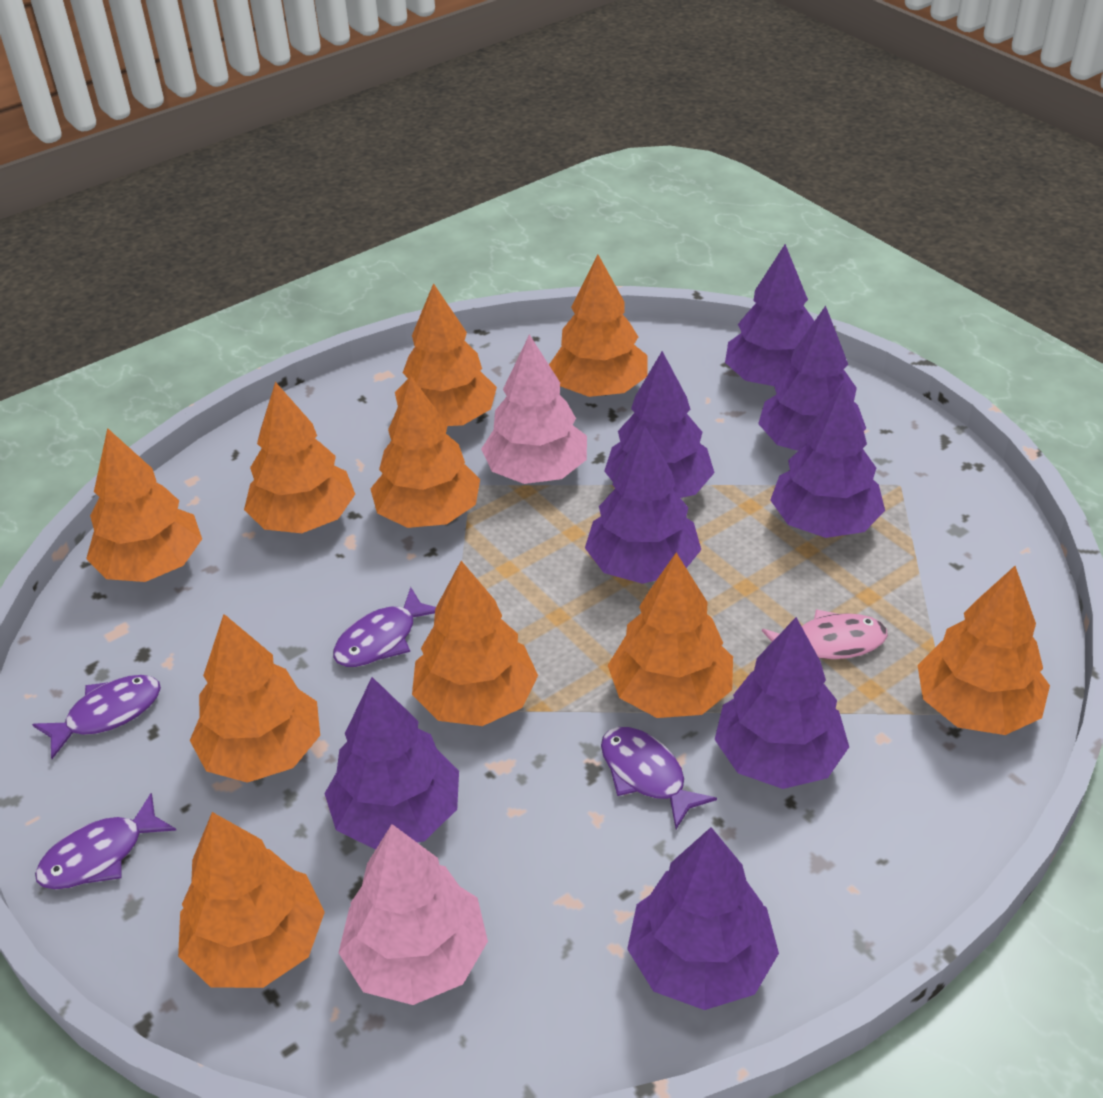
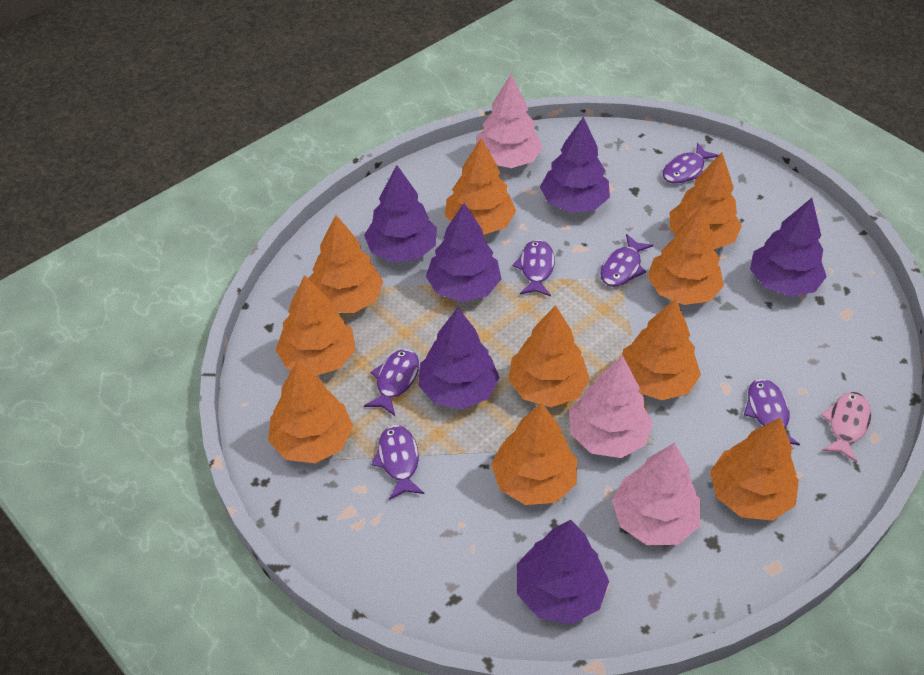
pink tree: [339,824,488,1005] [481,334,587,484] = 2 -> [476,74,543,168] [569,355,653,458] [612,443,701,545] = 3
purple fish: [32,675,161,759] [35,793,177,889] [333,587,436,667] [601,727,717,829] = 4 -> [364,349,419,416] [372,425,424,500] [512,240,555,297] [600,234,653,287] [662,142,719,184] [744,379,800,446] = 6
purple tree: [324,677,459,850] [585,426,701,584] [604,351,715,498] [627,827,779,1010] [715,617,849,789] [725,244,814,386] [758,306,866,451] [770,383,885,538] = 8 -> [364,165,437,262] [418,308,500,409] [426,203,501,302] [517,520,609,624] [540,117,610,213] [750,198,827,297] = 6

